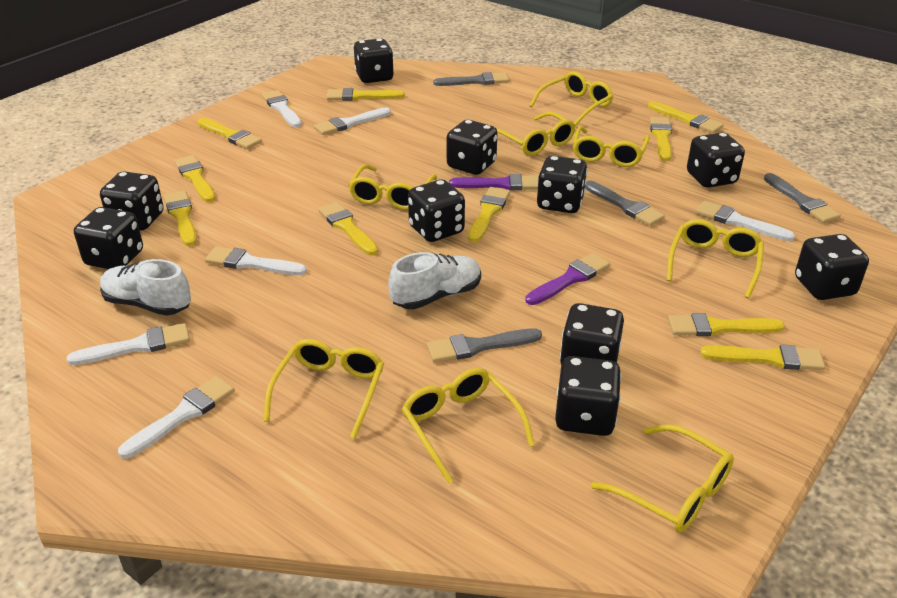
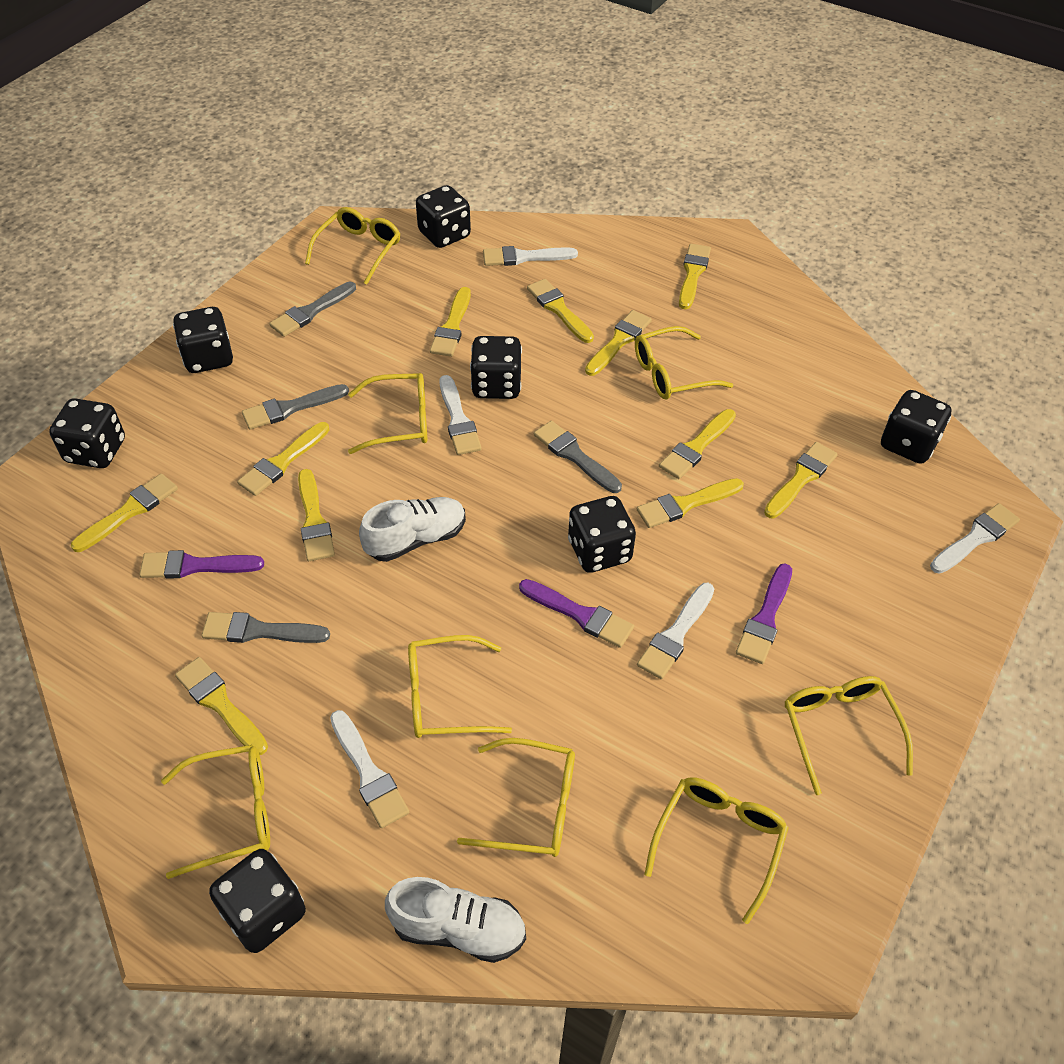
black dice: [74,207,143,269] [100,171,164,231] [354,38,394,83] [408,180,465,242] [447,120,498,175] [537,156,588,213] [555,356,621,436] [560,303,624,364] [687,132,745,188] [795,234,869,300] = 10 -> [49,398,125,468] [173,307,233,373] [209,849,306,953] [416,185,471,248] [470,336,522,399] [568,496,636,573] [881,390,952,464] = 7
purple brush: [449,174,539,190] [525,253,610,305] = 2 -> [139,550,264,579] [519,579,634,648] [736,563,792,664] = 3
white brush: [67,323,190,365] [118,376,235,458] [205,246,307,275] [262,90,302,127] [314,107,391,135] [696,201,795,241] = 6 -> [330,710,409,828] [439,375,482,455] [483,246,578,266] [637,583,714,679] [930,503,1020,574] = 5
yellow brush: [164,191,197,246] [174,155,215,202] [198,118,262,149] [318,202,378,255] [326,88,405,101] [468,187,510,242] [648,101,724,133] [650,117,672,161] [668,313,785,336] [700,344,825,370] = 10 -> [71,473,178,552] [175,657,268,755] [237,422,329,496] [298,469,335,561] [430,287,471,357] [527,279,594,343] [585,310,652,376] [637,478,744,528] [659,409,736,479] [679,244,711,309] [764,442,838,518] = 11

